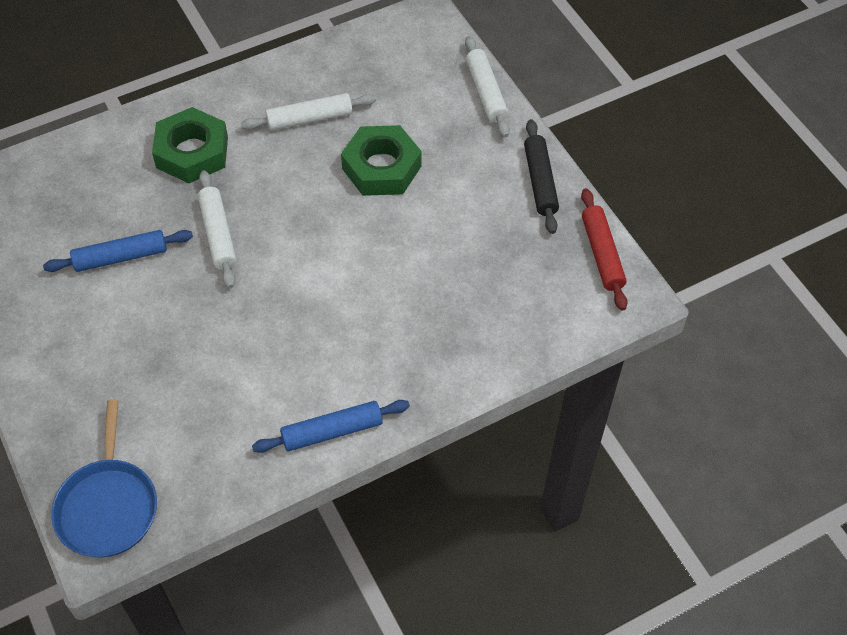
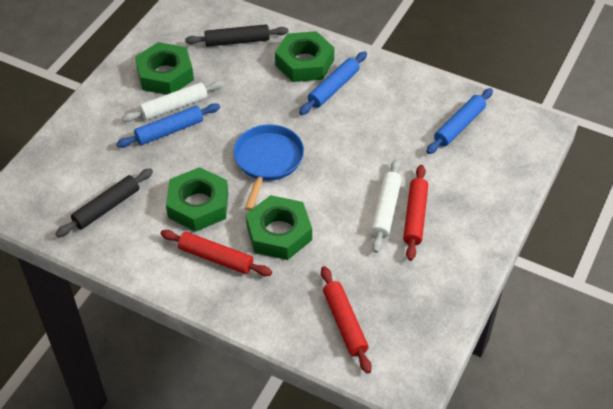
black rolling pin: [524,119,559,234] = 1 -> [56,168,153,237] [185,24,288,47] = 2
blue rolling pin: [43,230,193,272] [252,400,410,453] = 2 -> [116,103,220,148] [299,51,367,115] [426,88,493,154] = 3
green nut: [152,107,228,183] [341,125,422,196] = 2 -> [135,42,194,95] [166,167,228,232] [246,195,312,260] [275,31,334,82] = 4
red rolling pin: [581,188,628,311] = 1 -> [160,230,272,276] [321,266,372,374] [403,165,428,261] = 3
white rolling pin: [198,170,236,288] [241,93,376,131] [465,36,510,138] = 3 -> [122,81,224,122] [371,159,402,253] = 2

